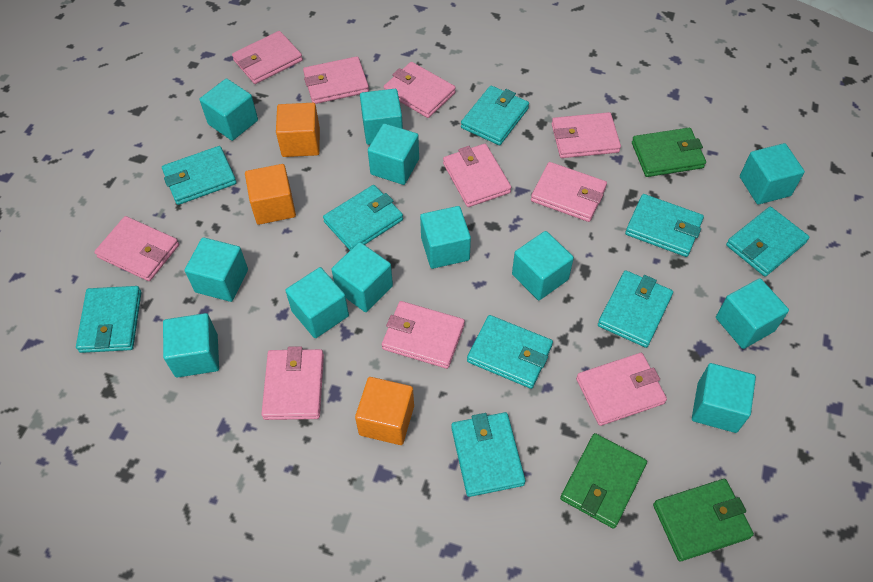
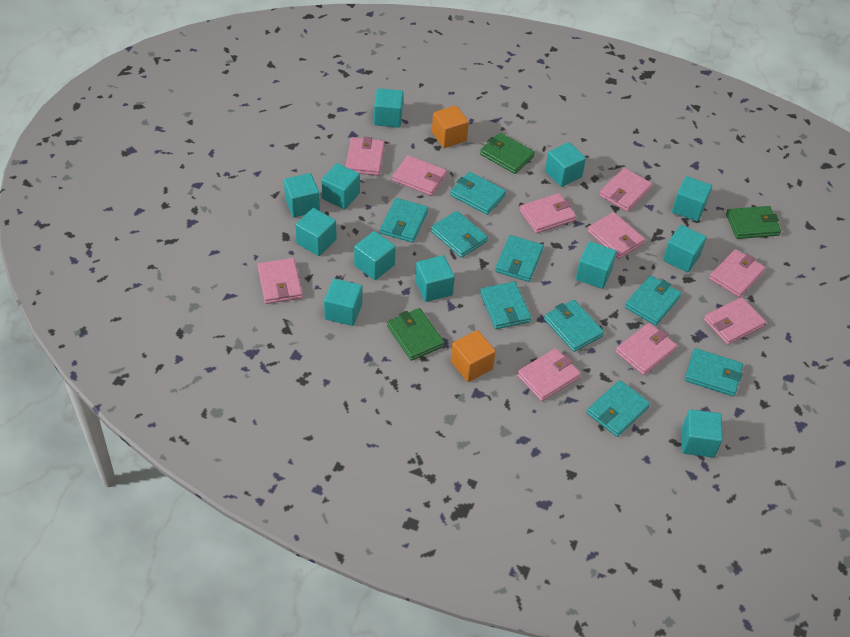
orange cube: [245,164,296,225] [276,103,320,157] [355,377,414,445] = 3 -> [432,105,469,148] [450,330,496,382] = 2

